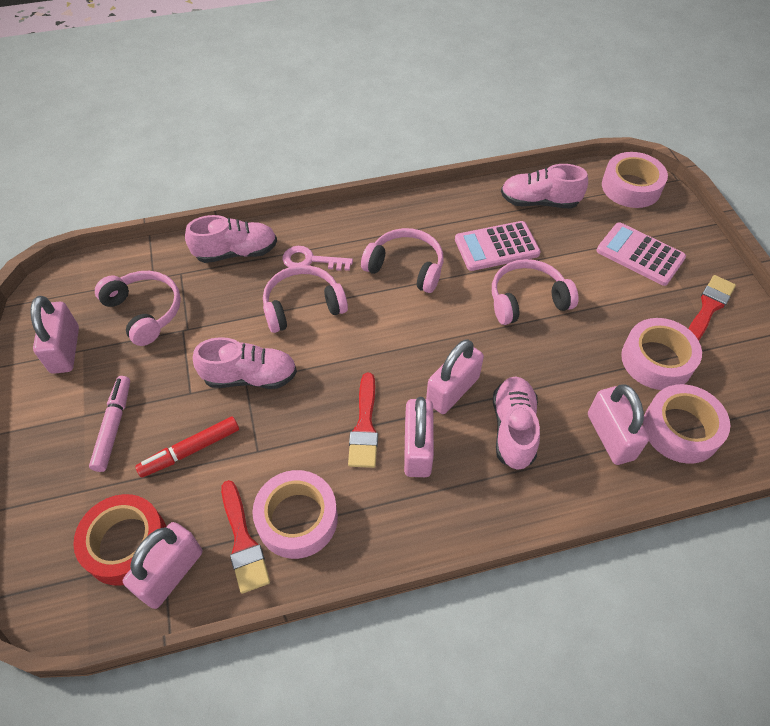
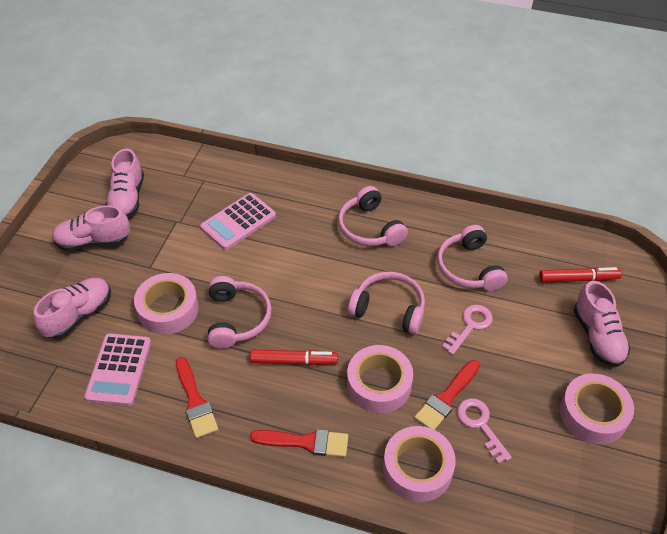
pink key: [283,246,353,271] = 1 -> [442,305,493,355] [457,398,512,464] = 2
pink marker: [89,376,130,472] = 1 -> none = 0
pink padlock: [30,296,79,374] [123,522,202,609] [404,397,434,477] [426,339,484,414] [588,384,649,465] = 5 -> none = 0
red marker: [135,416,239,478] = 1 -> [250,350,338,365] [539,267,622,283] = 2
red tape: [73,494,167,586] = 1 -> none = 0

